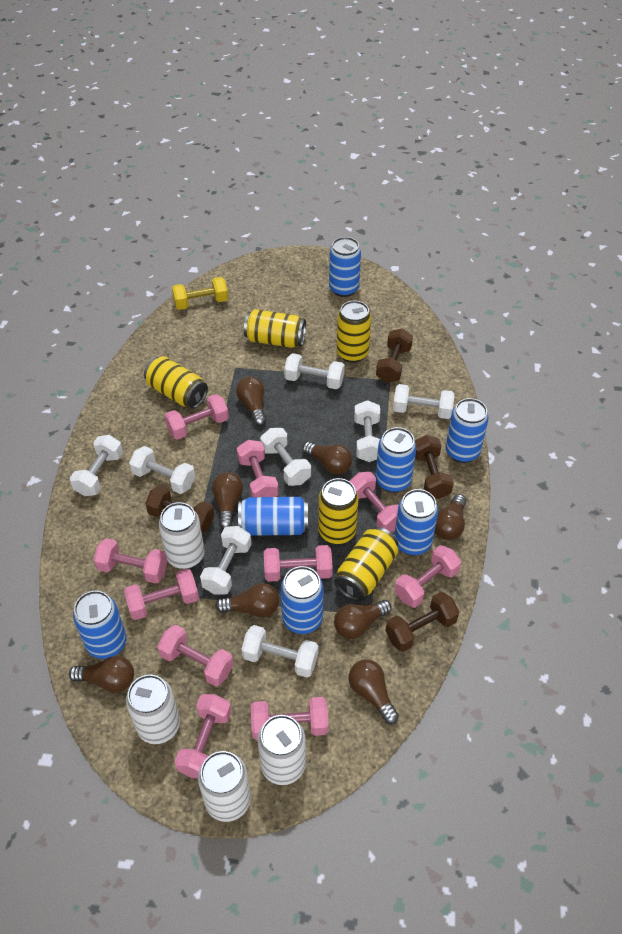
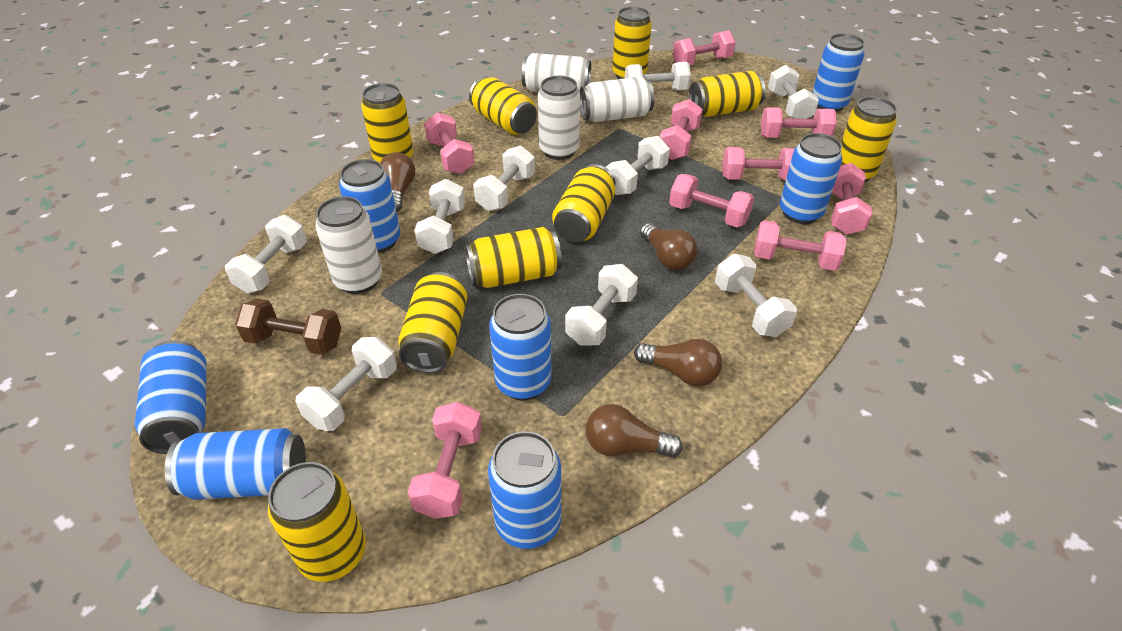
brown dumbbell: [145,485,214,533] [376,328,413,383] [386,592,459,652] [415,435,454,499] = 4 -> [235,299,341,355] = 1
brown light bulb: [69,656,134,693] [212,472,243,529] [215,583,279,617] [236,377,266,426] [302,442,352,475] [334,600,392,639] [349,659,399,724] [435,494,466,540] = 8 -> [380,152,415,212] [586,404,683,457] [634,339,722,386] [640,223,697,270] = 4
pink dumbbell: [94,538,168,584] [124,569,199,620] [157,625,233,687] [165,394,229,440] [175,694,231,779] [237,440,279,497] [251,697,329,740] [264,545,333,582] [349,472,398,532] [395,545,461,608] = 10 -> [408,402,482,519] [424,112,474,174] [660,99,703,160] [669,174,754,227] [673,30,736,65] [723,147,795,181] [754,220,847,271] [761,107,836,138] [831,163,873,235] = 9
white dumbbell: [70,435,123,496] [129,446,195,494] [200,526,252,595] [242,625,318,677] [260,428,311,486] [284,353,345,389] [354,400,380,462] [393,384,454,419] = 8 -> [225,215,307,293] [296,337,397,431] [415,179,465,254] [473,145,535,211] [565,264,638,346] [606,136,670,195] [625,62,691,90] [715,254,797,337] [768,65,819,119] = 9
yellow can: [144,356,208,409] [244,309,306,348] [318,478,358,545] [334,527,398,601] [337,300,371,363] = 5 -> [268,462,366,582] [361,83,413,163] [398,272,467,373] [465,227,562,288] [469,77,537,135] [552,164,615,242] [612,7,652,79] [689,71,765,117] [841,97,897,183] = 9
yellow dumbbell: [172,277,228,310] = 1 -> none = 0

